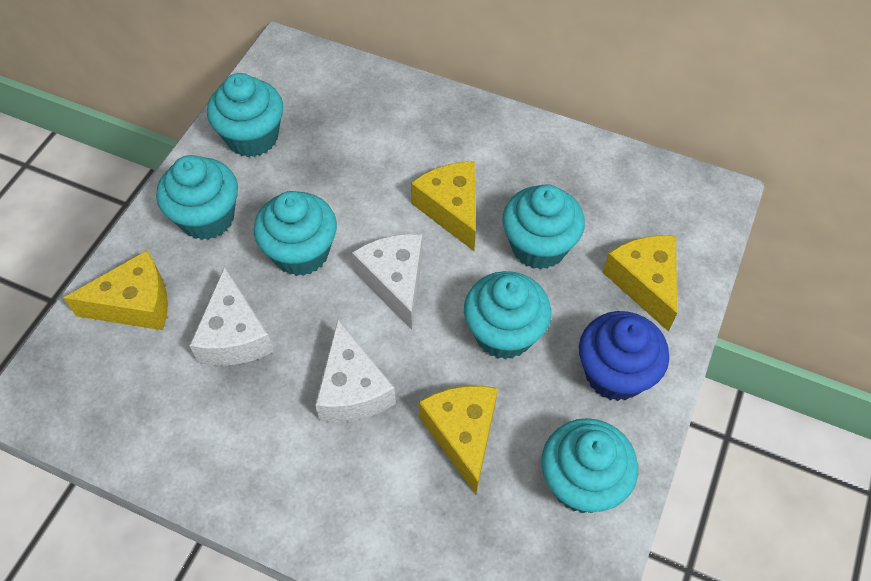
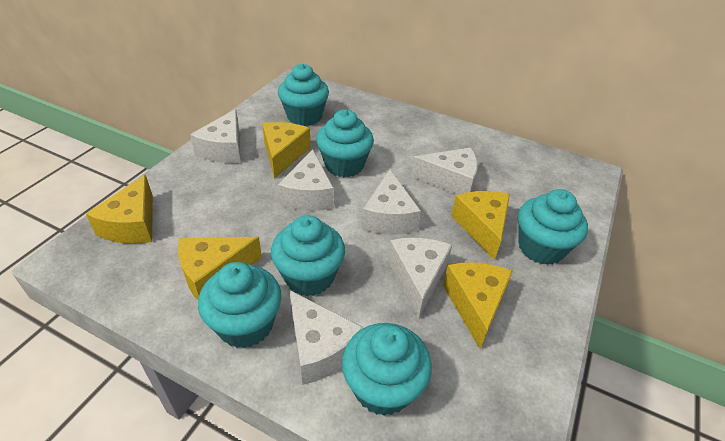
blue cupcake: [579,311,669,401] = 1 -> none = 0
white cheese: [189,267,274,365] [315,320,396,422] [352,234,423,330] = 3 -> [190,109,241,163] [278,149,334,211] [289,290,364,385] [362,169,421,235] [388,238,452,319] [411,148,478,195] = 6
yellow cheese: [64,250,168,330] [411,161,476,251] [419,386,498,494] [603,235,677,332] = 4 -> [86,175,153,244] [178,237,262,300] [262,122,311,178] [443,262,513,349] [451,191,510,261] = 5

